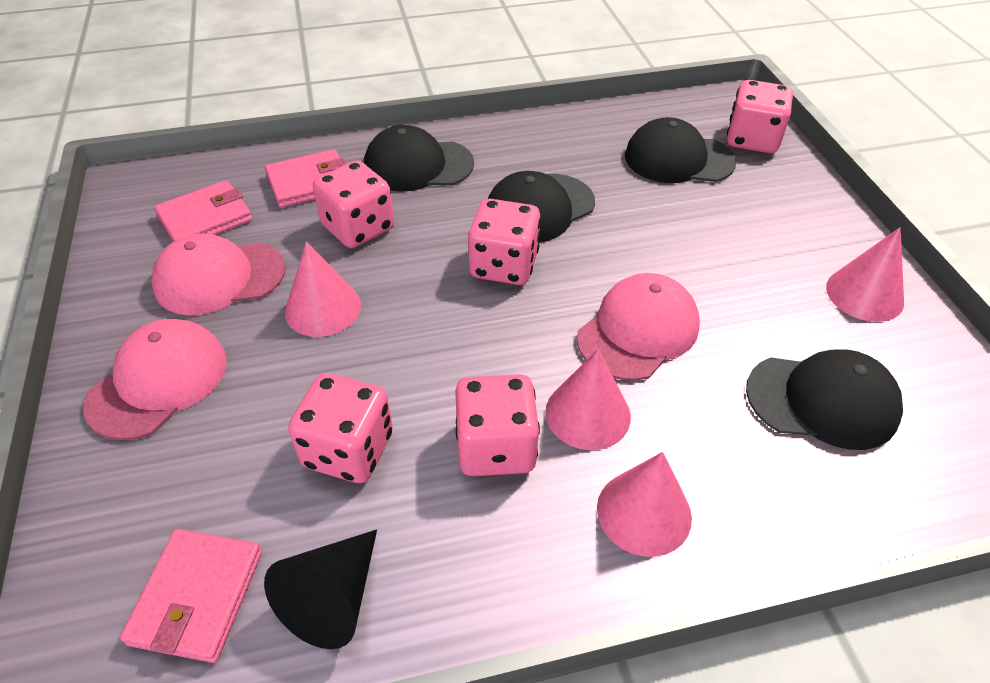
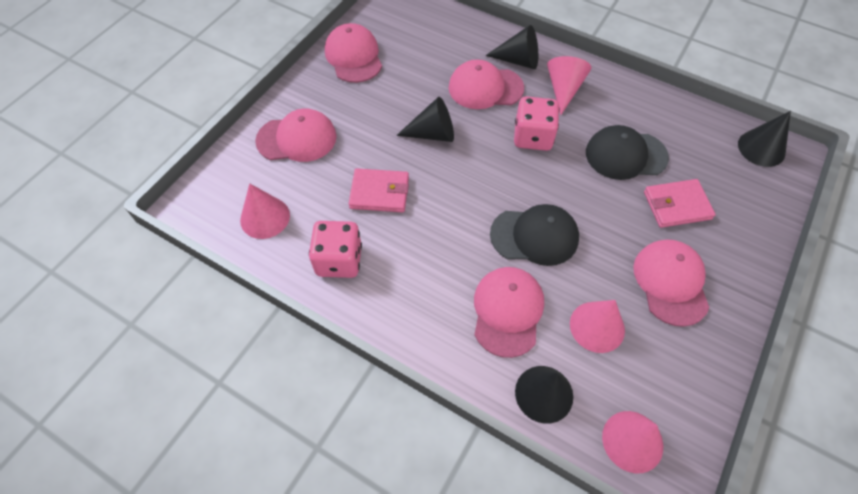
black cap: [364,125,474,192] [488,171,595,243] [625,117,736,183] [746,349,903,450] = 4 -> [490,204,579,266] [586,125,669,180] = 2
black cone: [264,530,377,649] = 1 -> [396,97,454,142] [486,25,538,69] [515,366,573,423] [738,111,791,167] = 4
pink cap: [83,319,227,440] [152,233,286,315] [577,273,700,381] = 3 -> [255,108,337,162] [325,23,382,83] [449,59,524,109] [474,267,544,358] [633,239,709,327] = 5
pink dice: [288,373,393,483] [313,161,394,248] [455,374,540,476] [468,199,541,285] [727,80,793,153] = 5 -> [309,221,362,278] [514,96,560,151] = 2
pink wallet: [120,529,262,663] [154,180,252,242] [265,149,346,208] = 3 -> [348,168,409,212] [644,179,716,228] = 2

